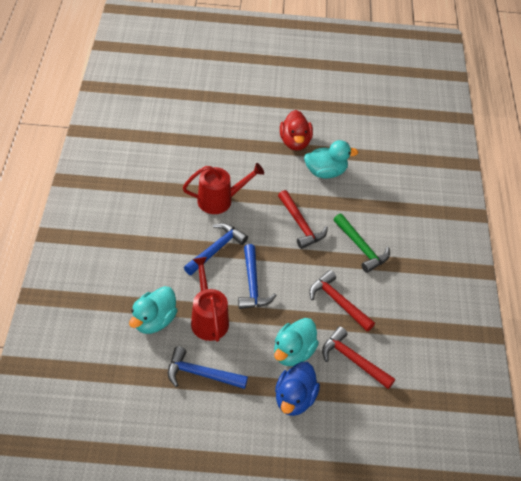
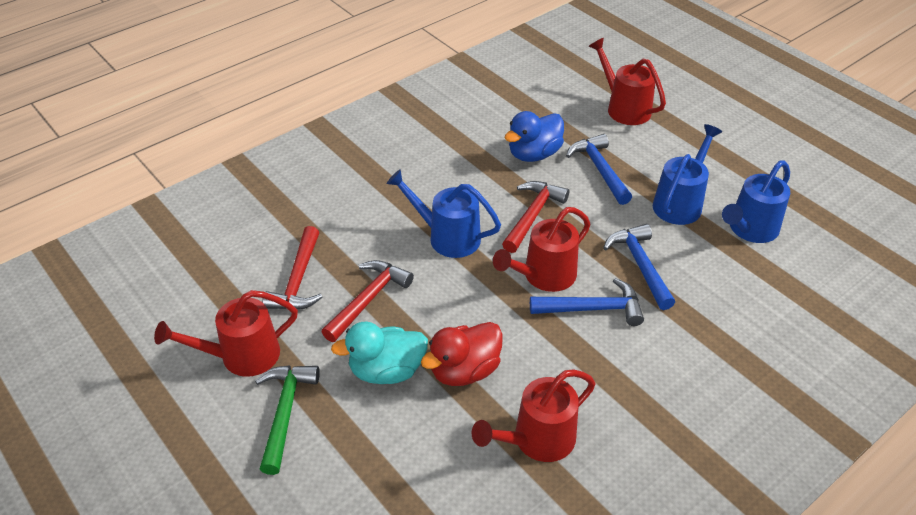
blue watering can: none = 0 -> [386,169,501,258] [653,124,722,225] [722,160,790,243] = 3
red watering can: [183,163,264,214] [191,257,229,342] = 2 -> [154,290,298,377] [471,370,595,462] [493,207,591,292] [589,38,666,125] = 4
turquoise duck: [129,286,178,334] [274,318,319,366] [304,140,358,179] = 3 -> [331,322,428,384] = 1

